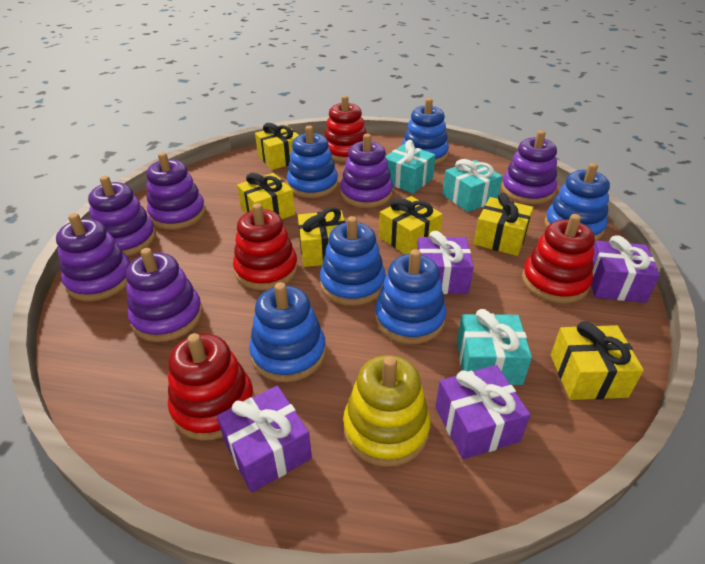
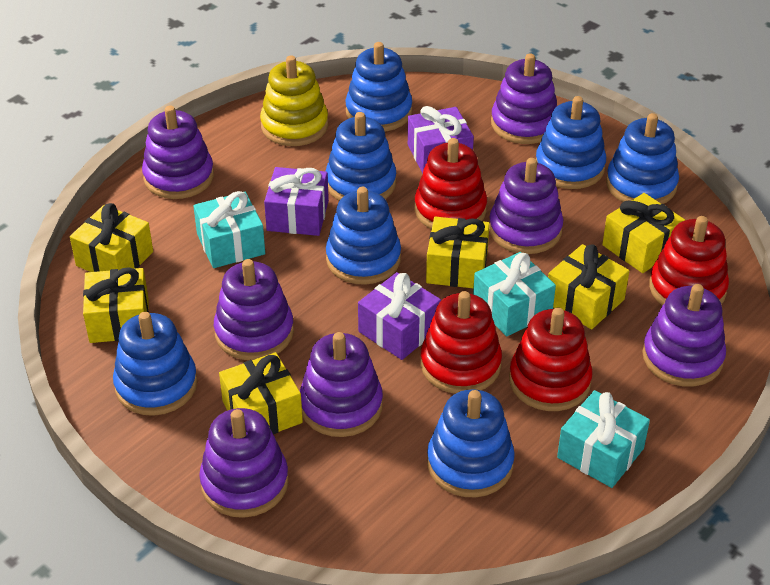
blue stacking toy: [249,282,326,382] [287,126,338,198] [320,216,386,306] [375,249,446,344] [402,98,449,165] [544,163,610,241] = 6 -> [113,312,197,416] [326,112,396,201] [326,187,401,285] [345,42,412,132] [427,389,515,497] [536,96,606,189] [606,113,679,204] = 7
purple gift: [217,386,312,493] [417,231,474,294] [435,365,530,459] [591,235,660,303] = 4 -> [264,167,329,236] [358,272,441,360] [408,106,474,173] = 3
purple stacking toy: [56,213,130,301] [88,176,156,256] [126,248,203,342] [146,152,206,230] [340,134,393,208] [501,130,557,205] = 6 -> [142,105,214,199] [199,408,289,518] [214,259,294,360] [300,332,383,437] [489,158,563,254] [491,53,557,144] [642,284,726,387] = 7

